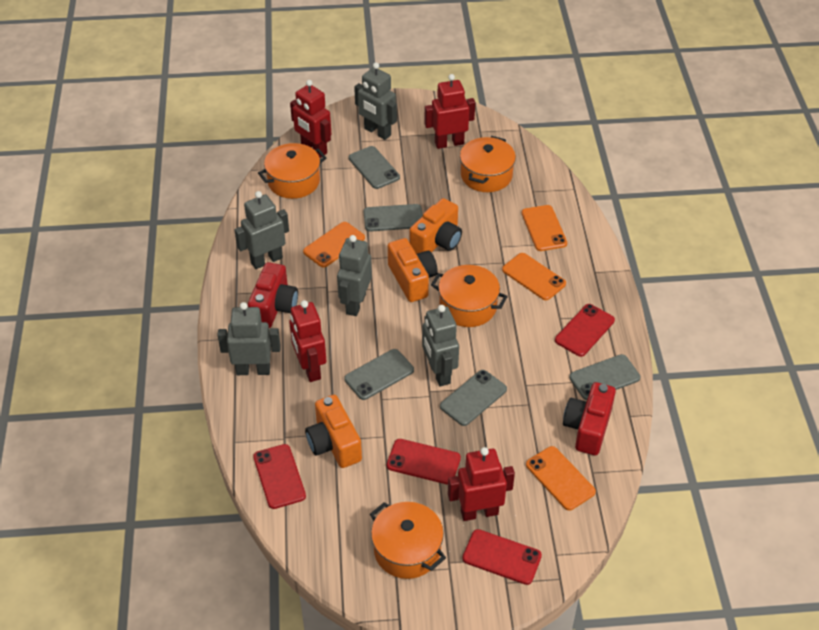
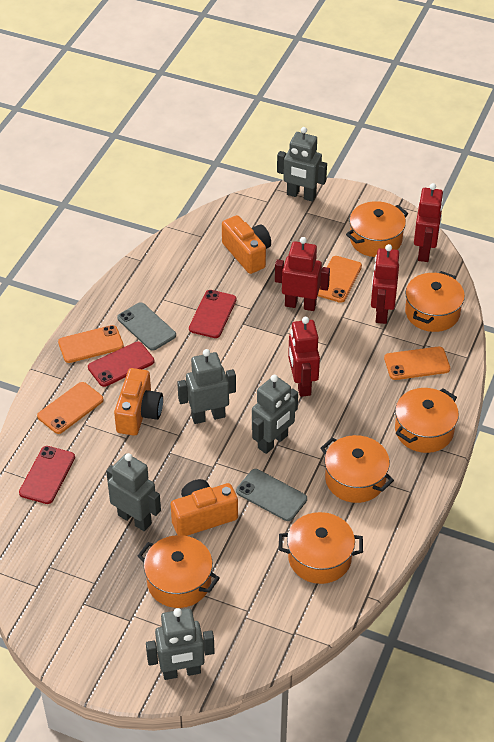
grey phone: [344,349,414,400] [349,146,400,189] [363,204,423,232] [440,370,507,426] [569,354,640,400] = 5 -> [117,302,176,351] [236,469,307,521] = 2
orange pot: [258,143,326,199] [370,502,446,579] [431,265,508,327] [460,136,516,192] = 4 -> [138,535,220,608] [279,512,363,584] [320,435,394,503] [346,201,408,257] [395,388,459,453] [405,271,465,332] = 6
red camera: [248,262,298,328] [563,382,616,456] = 2 -> none = 0
red phone: [253,444,306,509] [387,439,461,484] [462,529,542,585] [555,304,615,357] = 4 -> [19,446,75,504] [88,342,154,387] [189,290,237,338] = 3

